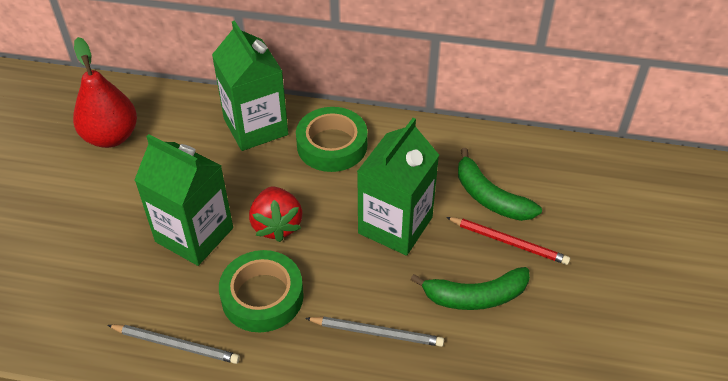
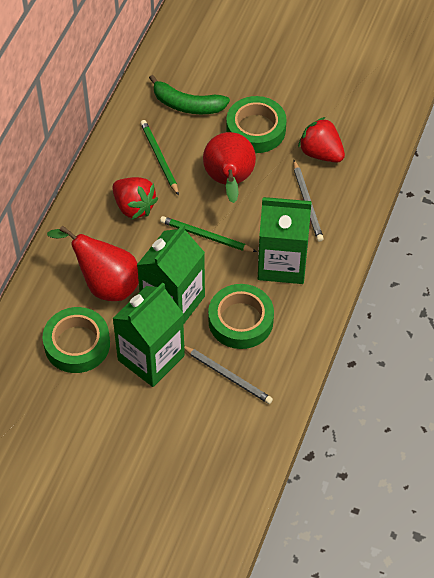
green banana: [410,267,530,310] [458,148,542,221] = 2 -> [149,75,230,114] = 1
green pencil: none = 0 -> [140,120,179,196] [160,216,257,252] = 2
green tape: [219,250,304,332] [296,107,368,172] = 2 -> [43,307,110,373] [208,284,274,349] [226,96,287,153] = 3
red pear: [73,37,137,148] = 1 -> [47,225,139,301] [203,132,256,203] = 2
red pencil: [446,217,570,265] = 1 -> none = 0
red strawberry: [249,187,303,242] = 1 -> [112,177,158,220] [298,117,345,163] = 2

